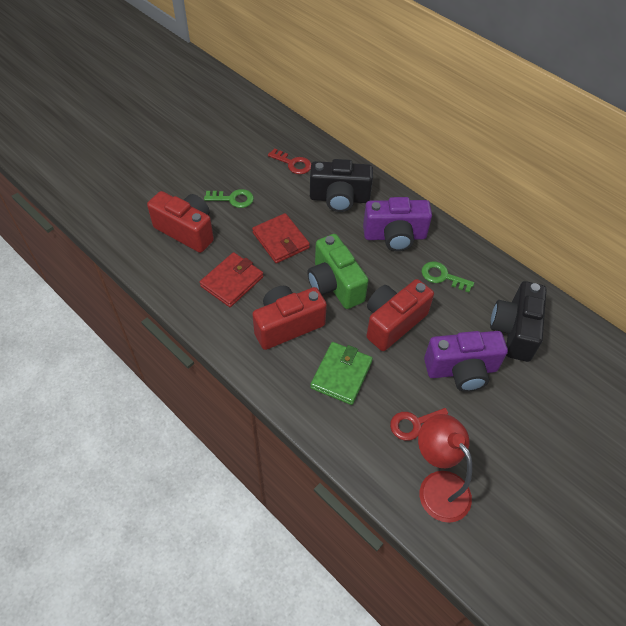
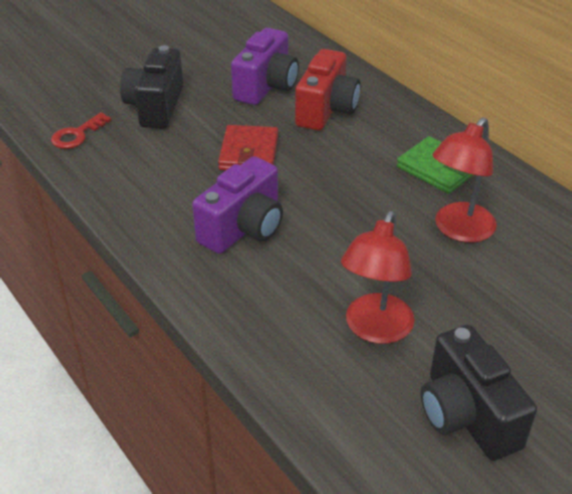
green camera: [307,234,368,309] = 1 -> none = 0
green key: [204,189,254,208] [421,261,474,292] = 2 -> none = 0
red camera: [147,191,214,253] [252,286,327,350] [366,279,434,351] = 3 -> [295,49,361,130] = 1
red key: [268,148,311,174] [390,408,448,441] = 2 -> [51,112,111,149] = 1
red lamp: [418,414,472,523] = 1 -> [341,211,414,344] [433,117,497,243] = 2
red wallet: [200,252,264,307] [252,213,310,263] = 2 -> [218,125,278,170] = 1

